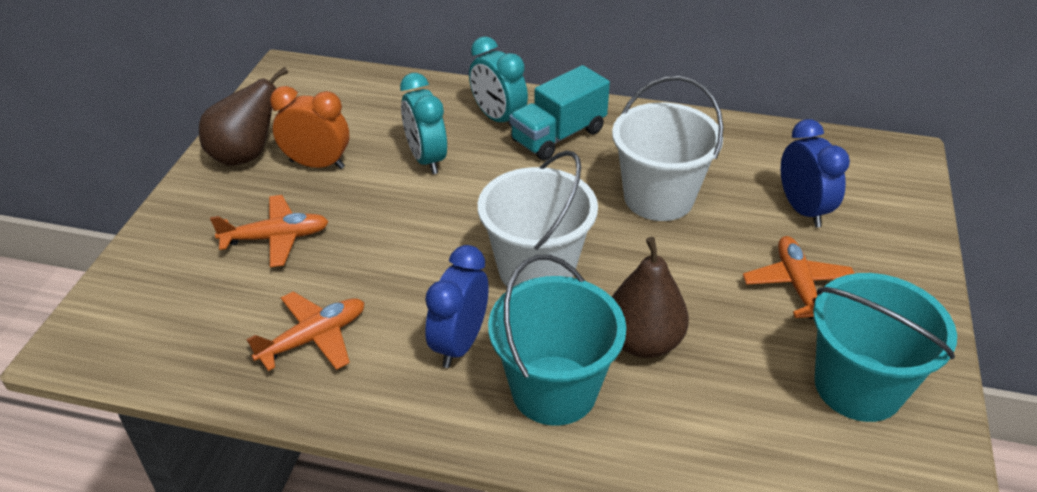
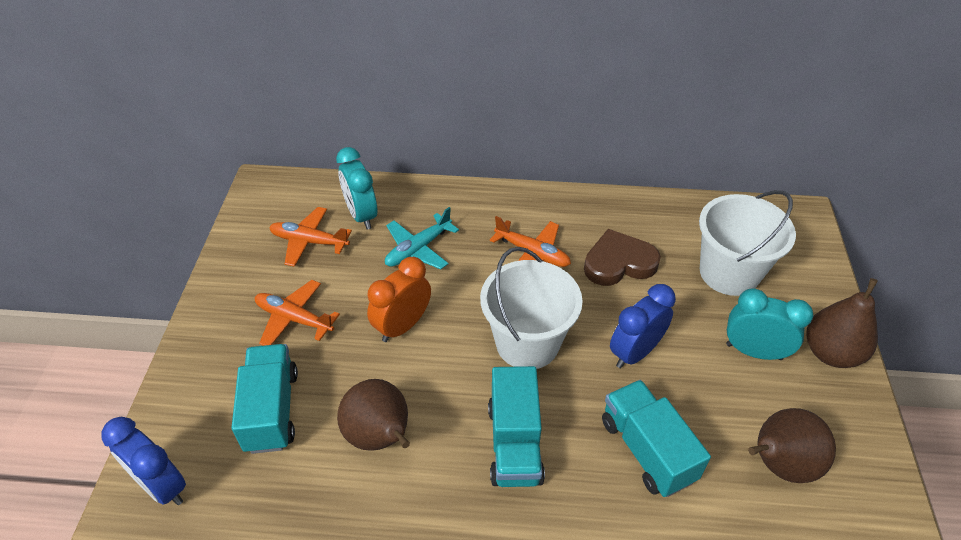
brown heart: none = 0 -> [584,229,661,286] = 1
brown pear: [199,67,288,166] [612,237,689,358] = 2 -> [337,379,410,451] [748,408,836,483] [807,278,878,368] = 3
turquoise bucket: [488,255,626,426] [813,273,957,422] = 2 -> none = 0
turquoise plane: none = 0 -> [385,207,459,269] = 1
turquoise truck: [509,65,610,160] = 1 -> [231,344,298,454] [488,366,545,487] [602,380,711,497] = 3

